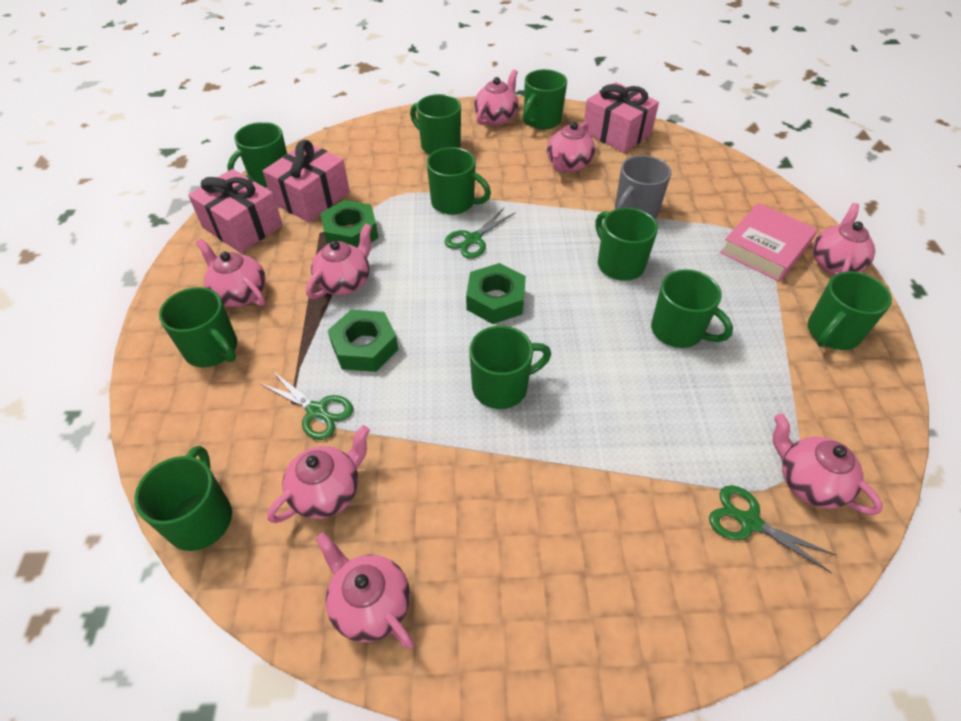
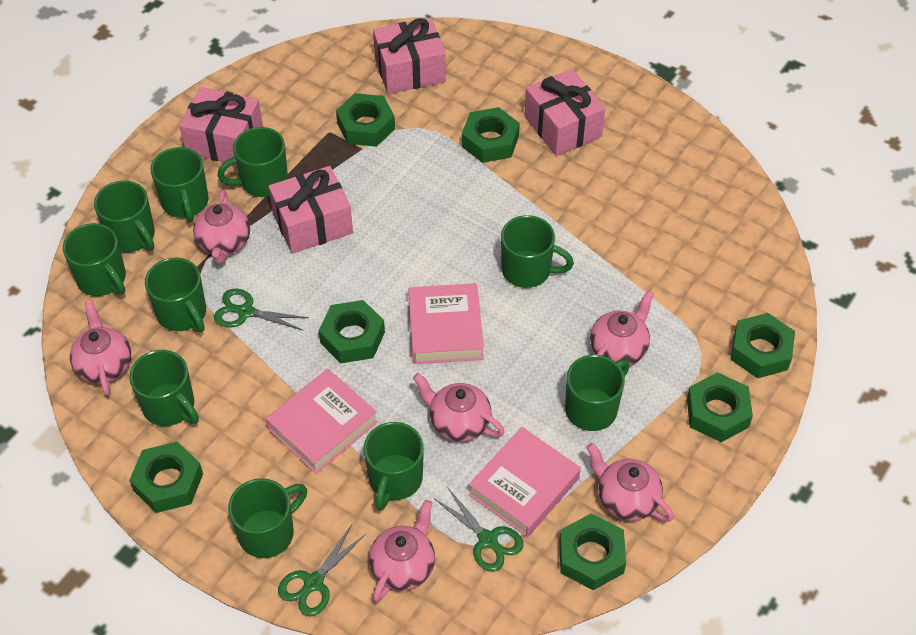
green nut: [321,200,378,248] [328,309,398,372] [466,263,526,324] = 3 -> [129,442,203,513] [319,300,385,363] [336,93,395,147] [462,107,520,163] [559,513,626,590] [687,372,753,442] [730,313,795,378] = 7
grey mug: [615,155,671,219] = 1 -> none = 0
pink book: [720,203,818,282] = 1 -> [266,369,378,474] [408,283,484,364] [469,427,581,537] = 3
pink gift: [188,169,283,253] [263,140,350,222] [584,82,659,153] = 3 -> [179,87,263,165] [268,166,353,254] [373,18,446,94] [524,69,605,156] = 4
pink teapot: [196,239,266,307] [267,425,370,523] [306,223,372,299] [316,532,414,649] [474,69,518,126] [547,122,595,173] [773,414,883,515] [813,203,875,275] = 8 -> [70,301,131,396] [193,190,250,264] [369,500,435,602] [413,373,505,442] [586,443,674,522] [590,291,654,365] = 6

